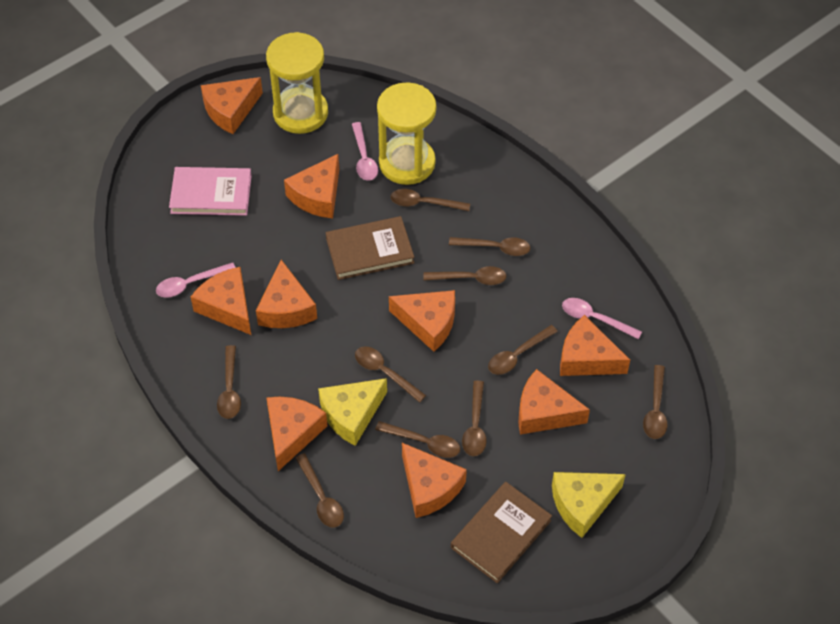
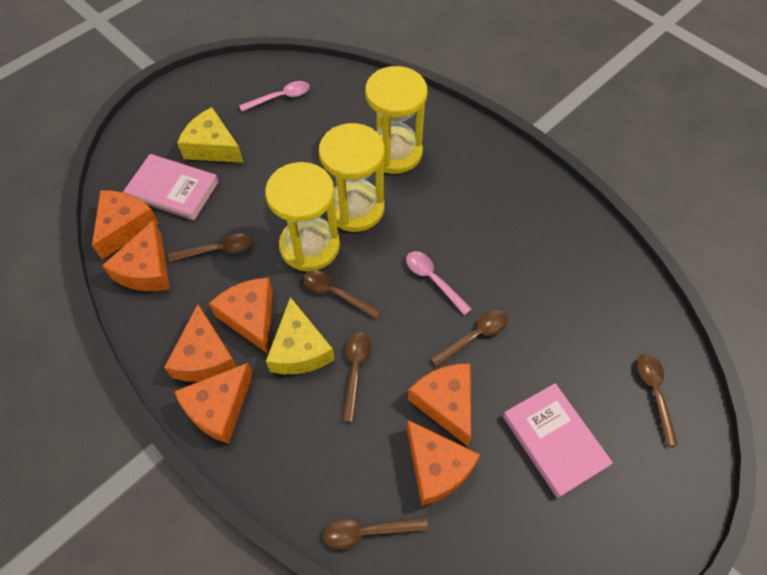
brown book: [326,216,414,280] [451,482,552,583] = 2 -> none = 0
brown spoon: [217,345,241,419] [295,453,344,528] [355,347,426,403] [375,421,460,458] [391,189,470,211] [423,266,507,285] [449,237,531,256] [462,381,487,456] [488,325,558,375] [643,365,667,439] = 10 -> [168,234,253,262] [303,270,381,319] [323,517,428,549] [342,332,371,422] [430,310,508,367] [637,353,678,446] = 6
orange cheese: [191,267,251,335] [201,77,263,134] [256,260,317,328] [266,396,327,471] [284,154,339,218] [389,290,455,352] [402,443,467,518] [518,369,590,435] [560,315,630,376] = 9 -> [92,191,159,260] [102,220,170,291] [164,304,237,382] [174,363,253,444] [209,278,273,354] [406,420,480,506] [408,363,471,446] = 7
pink book: [169,167,252,216] = 1 -> [123,154,219,220] [503,383,613,498] = 2
pink spoon: [156,262,236,298] [352,122,378,181] [562,298,642,340] = 3 -> [239,81,310,111] [406,251,472,315] = 2
yellow hourglass: [266,32,328,134] [377,82,436,185] = 2 -> [265,162,340,271] [319,123,385,232] [365,66,427,174] = 3

